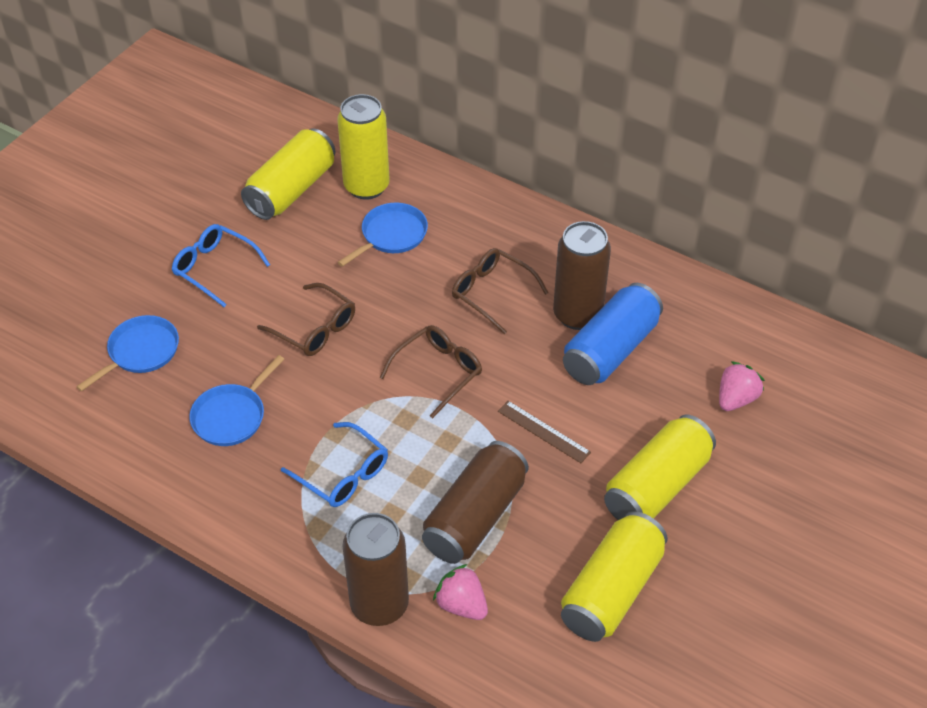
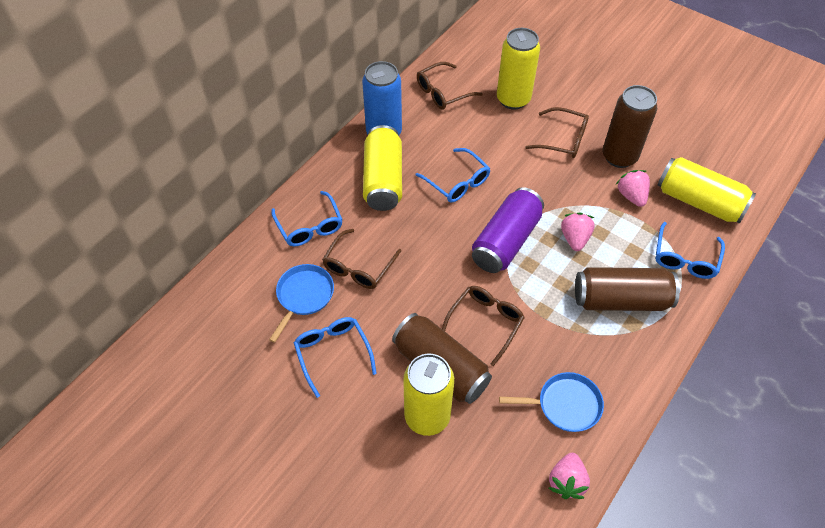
blue glasses: [171,224,270,307] [281,422,388,507] = 2 -> [271,191,343,246] [294,317,377,398] [416,148,491,202] [655,222,725,279] = 4
blue pan: [76,315,179,392] [189,355,284,446] [338,203,428,267] = 3 -> [269,264,334,343] [499,372,604,432] = 2
brown glasses: [257,283,355,356] [380,325,482,418] [452,248,549,334] = 3 -> [322,229,401,289] [417,62,483,109] [442,286,525,366] [525,107,589,158] = 4
brown ruler: [498,401,591,463] = 1 -> none = 0
pink strawberry: [433,564,488,620] [719,362,765,411] = 2 -> [549,453,590,499] [561,213,595,251] [616,170,650,207] = 3
purple can: none = 0 -> [472,187,544,273] = 1

